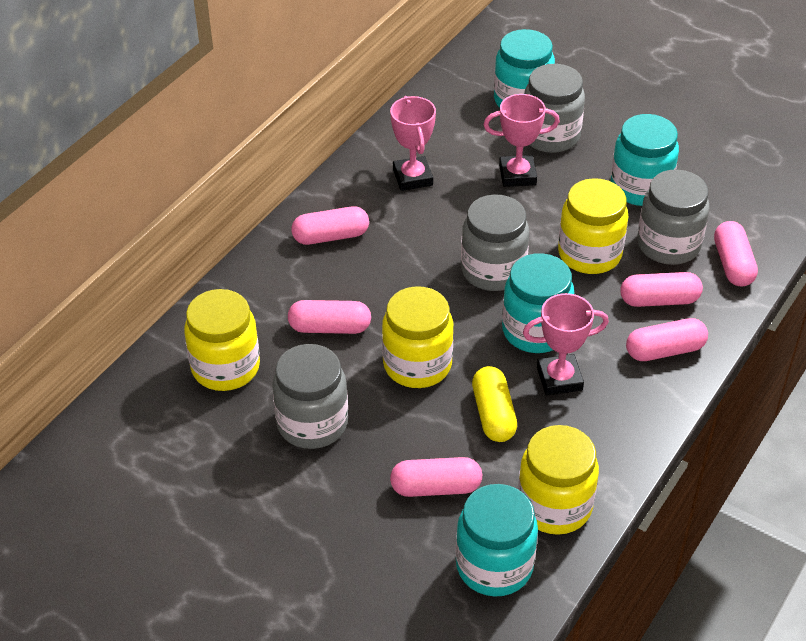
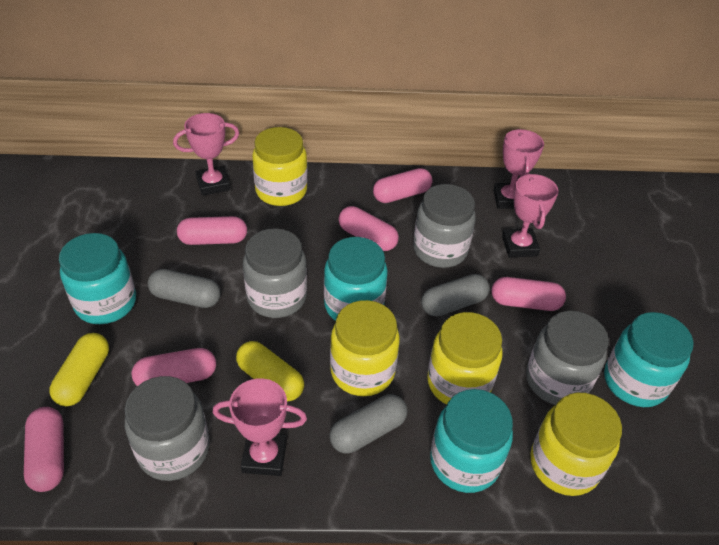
grey capsule: none = 0 -> [148,269,221,308] [330,394,407,454] [421,274,490,317] = 3
pink trophy: [390,96,436,191] [484,94,560,187] [523,293,609,395] = 3 -> [173,113,239,196] [212,378,307,476] [493,129,544,209] [502,173,559,257] = 4
yellow capsule: [472,366,517,442] = 1 -> [49,333,109,406] [236,341,304,401] = 2

